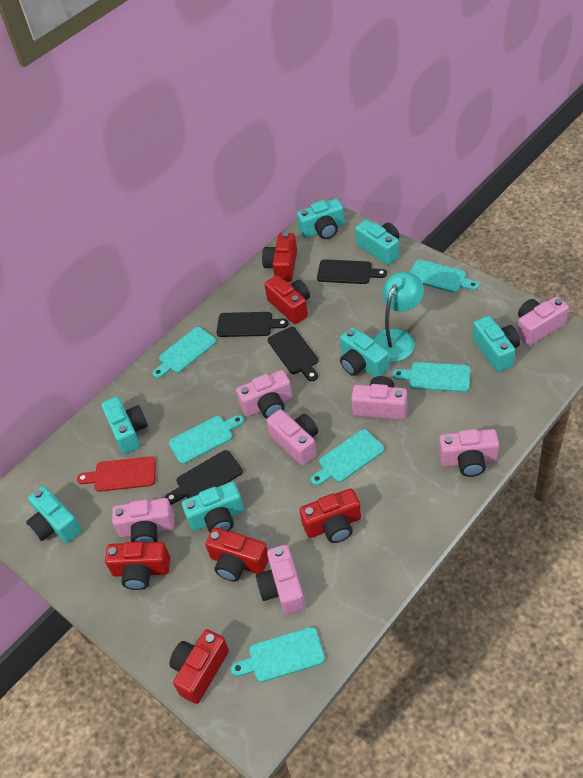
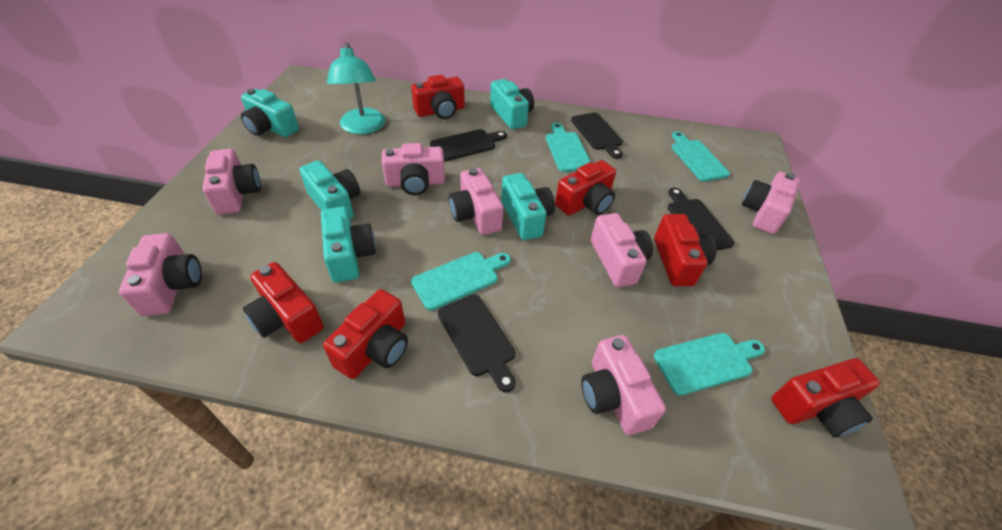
red cutting board: [77,456,156,492] = 1 -> none = 0
turquoise camera: [26,486,82,543] [101,397,148,454] [182,482,244,533] [297,199,345,239] [340,327,389,377] [355,220,399,265] [472,316,520,372] = 7 -> [241,88,299,137] [299,160,360,219] [321,207,376,283] [490,79,534,129] [501,173,555,240] = 5
turquoise cutting board: [153,327,216,378] [168,415,244,464] [231,627,325,682] [311,429,384,486] [392,362,470,392] [409,260,479,293] = 6 -> [411,252,511,310] [546,123,591,172] [654,333,765,395] [671,131,730,181] = 4

